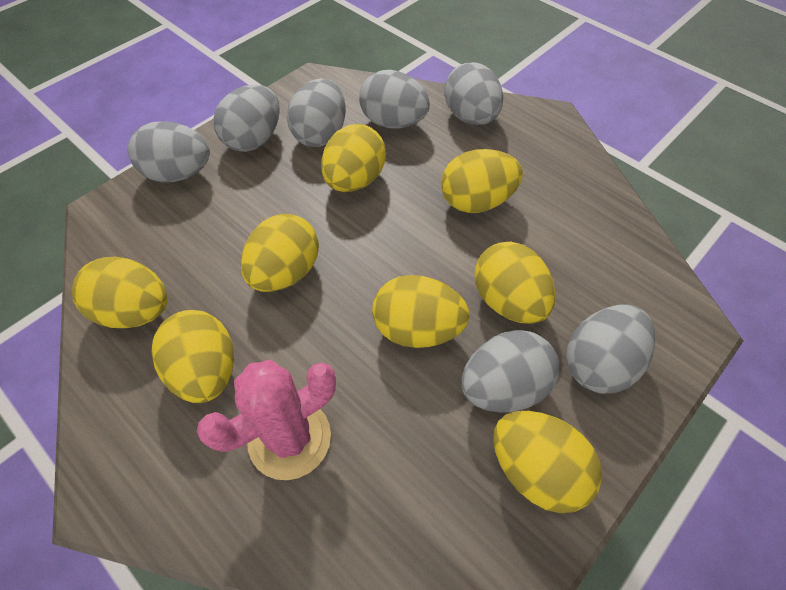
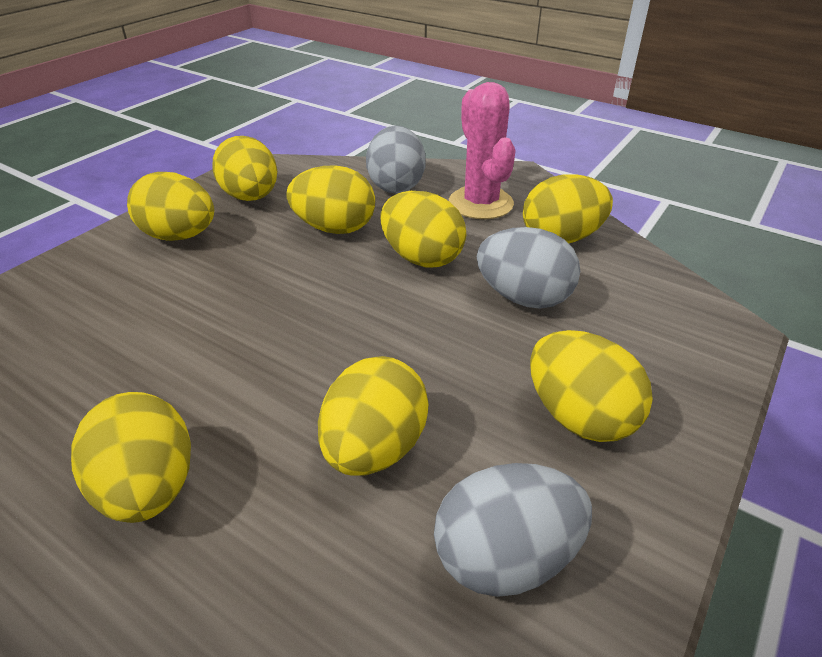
grey egg: [128,121,210,183] [213,85,280,152] [287,79,346,147] [359,70,430,129] [444,62,503,125] [462,330,559,413] [566,305,656,394] = 7 -> [366,125,426,193] [434,463,592,597] [477,227,580,308] = 3

